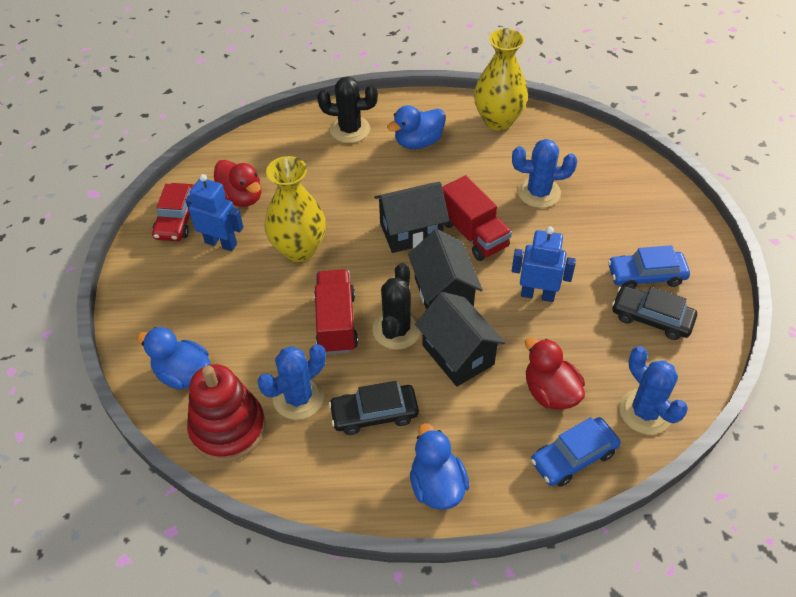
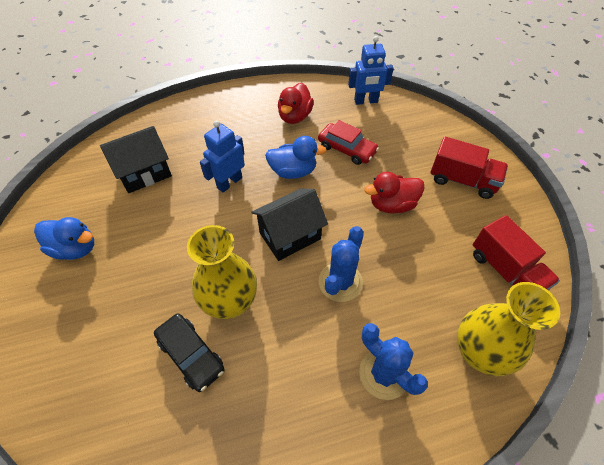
black cactus: [317,76,378,143] [372,263,421,350] = 2 -> none = 0
black car: [329,381,419,435] [612,286,697,340] = 2 -> [154,313,225,392] = 1
black house: [374,182,449,253] [408,229,483,310] [415,292,505,387] = 3 -> [100,126,172,193] [251,189,328,261] = 2
blue cactus: [258,344,326,420] [512,139,577,208] [619,346,688,434] = 3 -> [318,226,364,302] [359,323,428,400] = 2
blue car: [531,417,621,487] [608,245,690,288] = 2 -> none = 0
blue duck: [136,327,210,390] [387,105,446,149] [410,423,469,510] = 3 -> [34,217,94,260] [265,136,327,179] = 2
red stacking toy: [187,364,266,462] = 1 -> none = 0

